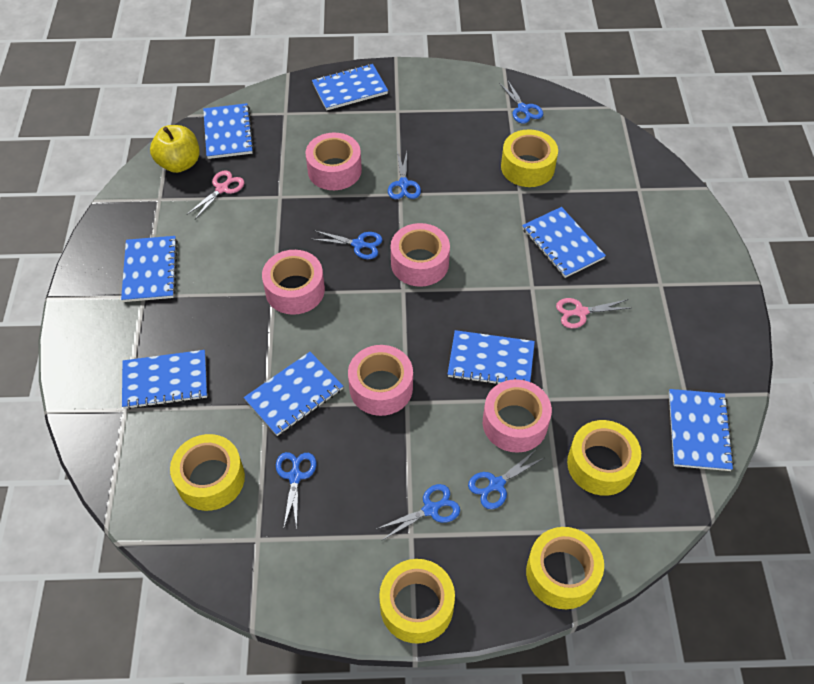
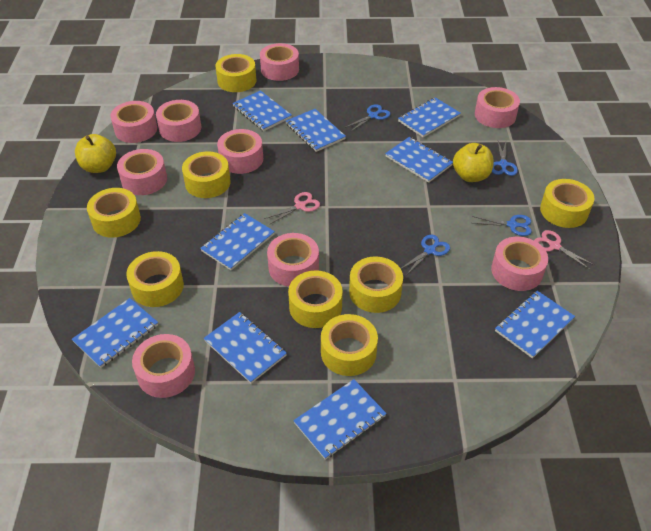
blue notebook: [121,236,178,302] [122,350,207,409] [203,103,254,159] [244,352,343,436] [312,64,388,110] [448,330,535,385] [522,207,606,278] [669,389,734,471] = 8 -> [72,298,158,368] [200,213,275,270] [204,312,287,384] [232,90,292,131] [286,109,346,152] [293,379,387,460] [385,137,453,183] [398,97,461,138] [495,291,575,359] = 9
blue scissors: [276,452,316,530] [311,230,382,259] [376,484,460,540] [388,151,421,199] [468,449,544,509] [499,79,543,123] = 6 -> [345,104,390,132] [400,235,450,274] [472,215,532,236] [492,141,518,176] = 4
pink tape: [262,250,325,315] [305,133,362,190] [348,345,413,416] [391,223,450,287] [483,379,552,453] = 5 -> [110,101,157,143] [117,149,167,195] [132,334,195,398] [156,100,201,142] [217,129,263,174] [260,43,299,81] [267,233,319,287] [475,87,520,128] [491,237,548,291] = 9
yellow apple: [150,125,200,173] = 1 -> [75,134,116,173] [453,143,494,182] = 2
yellow tape: [170,434,245,511] [379,559,455,644] [501,129,558,187] [526,527,604,609] [567,420,641,496] = 5 -> [87,188,141,238] [126,251,184,307] [182,151,230,198] [216,54,257,92] [288,270,343,328] [321,314,378,376] [349,256,403,313] [540,179,594,228] = 8

